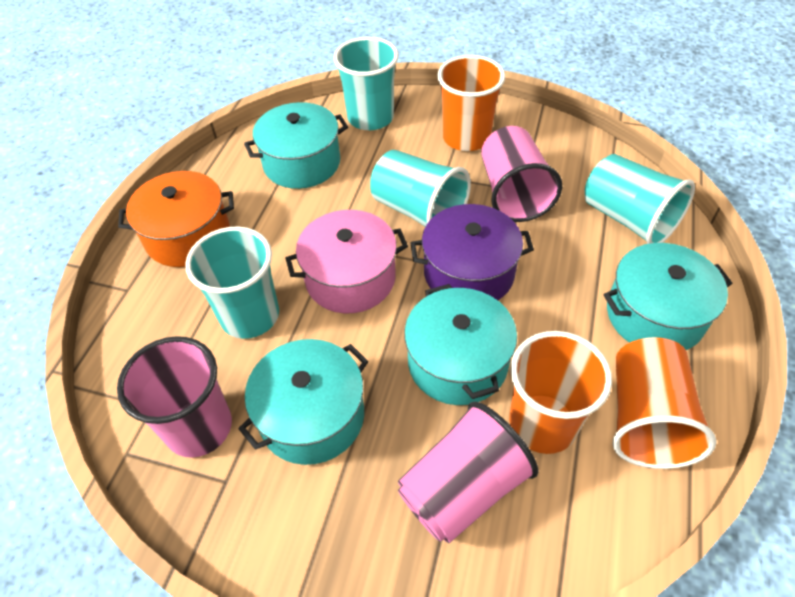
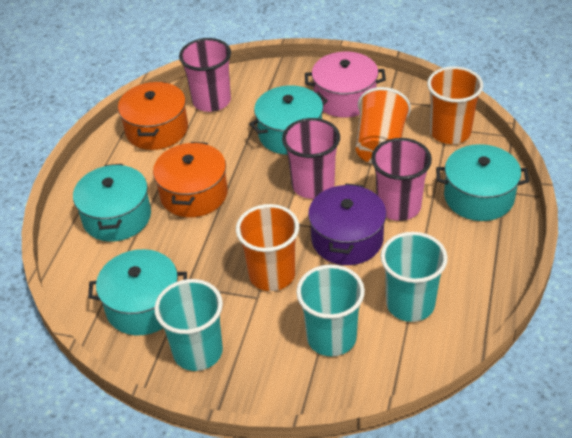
orange pot: [118,171,234,267] = 1 -> [118,82,188,150] [153,142,228,217] = 2
turquoise cup: [185,226,279,339] [334,37,399,130] [370,150,471,227] [584,154,695,244] = 4 -> [154,279,223,371] [296,264,365,357] [381,232,448,322] = 3

